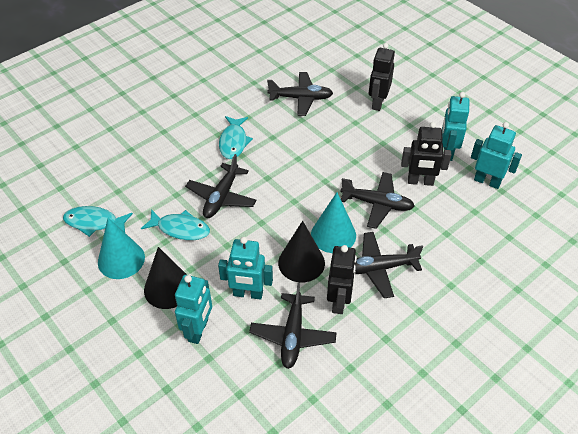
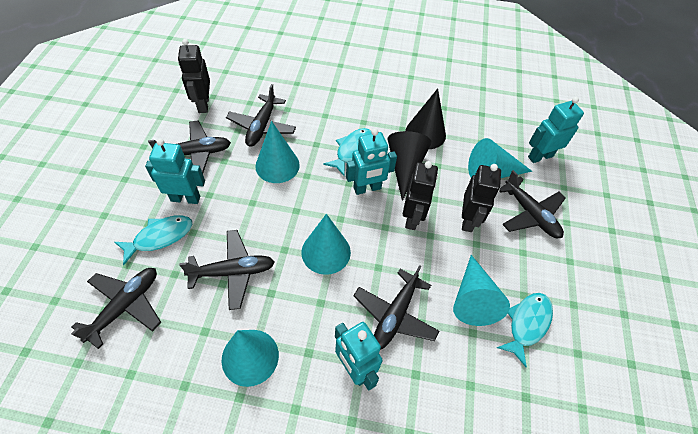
black plane: [185,154,257,218] [249,282,337,369] [267,72,333,116] [340,172,415,229] [355,232,423,298] = 5 -> [71,268,161,349] [148,120,231,173] [179,230,275,310] [226,84,296,147] [353,265,440,350] [499,170,566,238] = 6
turquoise cone: [98,218,145,279] [311,192,356,253] = 2 -> [222,330,279,387] [255,121,300,183] [301,214,351,275] [453,255,510,326] [468,138,532,178] = 5

